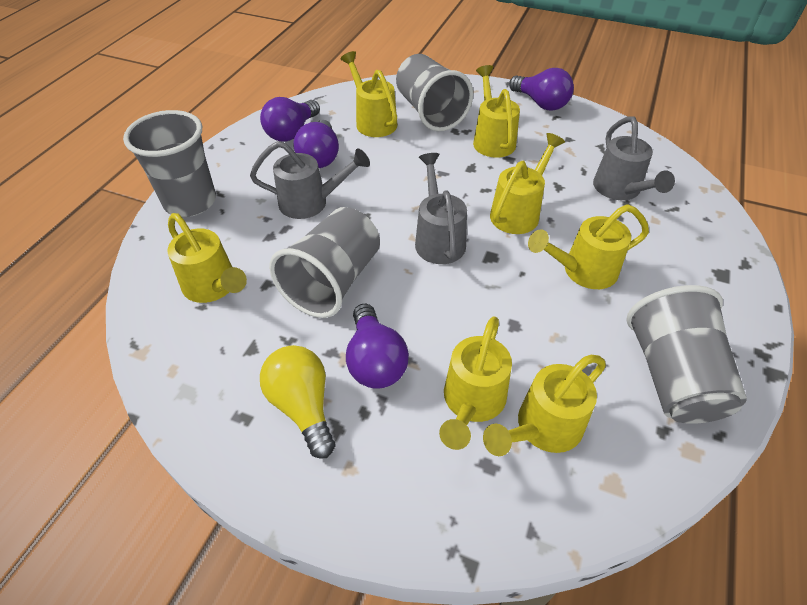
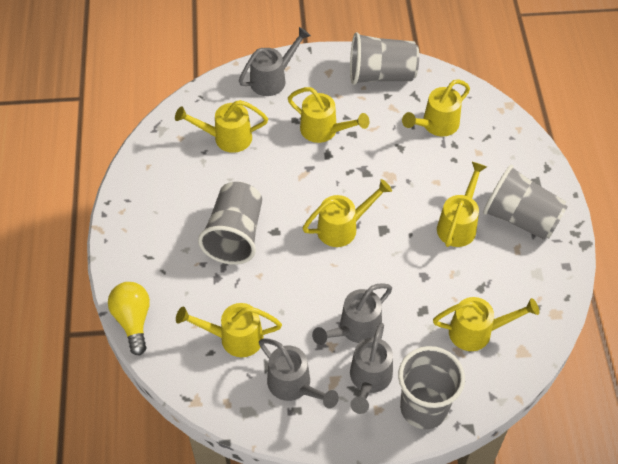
grey watering can: [250,141,370,219] [415,153,467,264] [593,116,675,200] = 3 -> [239,27,311,96] [259,338,339,409] [312,283,392,345] [350,323,393,414] = 4
purple light bulb: [260,97,320,142] [293,120,339,168] [346,304,409,389] [509,68,574,111] = 4 -> none = 0

